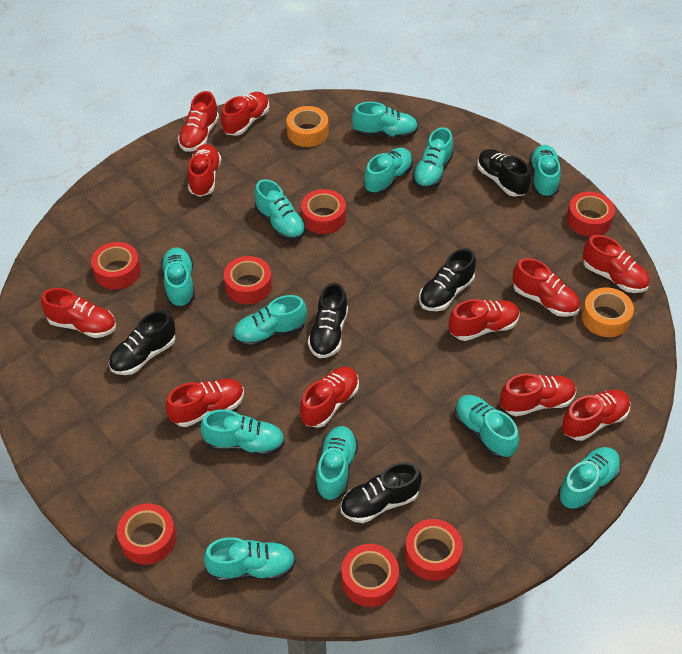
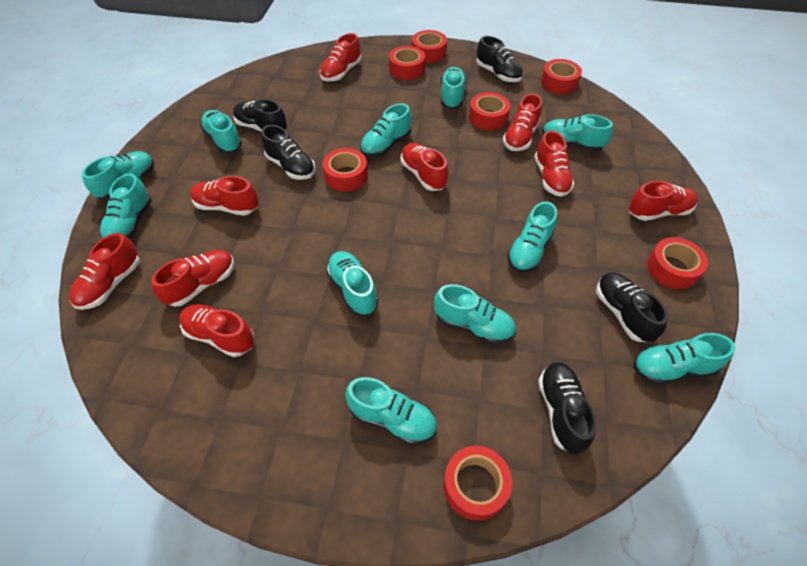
orange tape: [286,106,328,147] [582,287,634,337] = 2 -> none = 0
red shoe: [41,288,116,338] [165,379,244,427] [178,91,219,152] [188,144,221,197] [221,92,269,136] [300,367,359,428] [449,299,520,341] [500,374,576,416] [512,258,580,317] [562,390,631,441] [583,235,650,293] = 11 -> [69,233,140,310] [151,250,234,307] [179,304,254,357] [190,176,259,216] [319,33,361,81] [400,143,448,191] [503,94,542,151] [534,130,574,197] [629,181,698,221] = 9
turquoise shoe: [161,248,195,307] [200,409,285,456] [203,537,296,582] [233,295,307,347] [254,179,306,241] [315,426,358,500] [352,102,418,138] [364,148,413,194] [412,127,453,189] [454,395,519,458] [529,145,561,197] [558,447,621,510] = 12 -> [82,151,154,199] [100,173,152,239] [200,110,242,153] [326,251,379,315] [345,377,437,445] [360,103,412,157] [434,284,516,345] [441,67,466,109] [507,201,557,273] [542,114,613,152] [633,333,735,385] = 11

